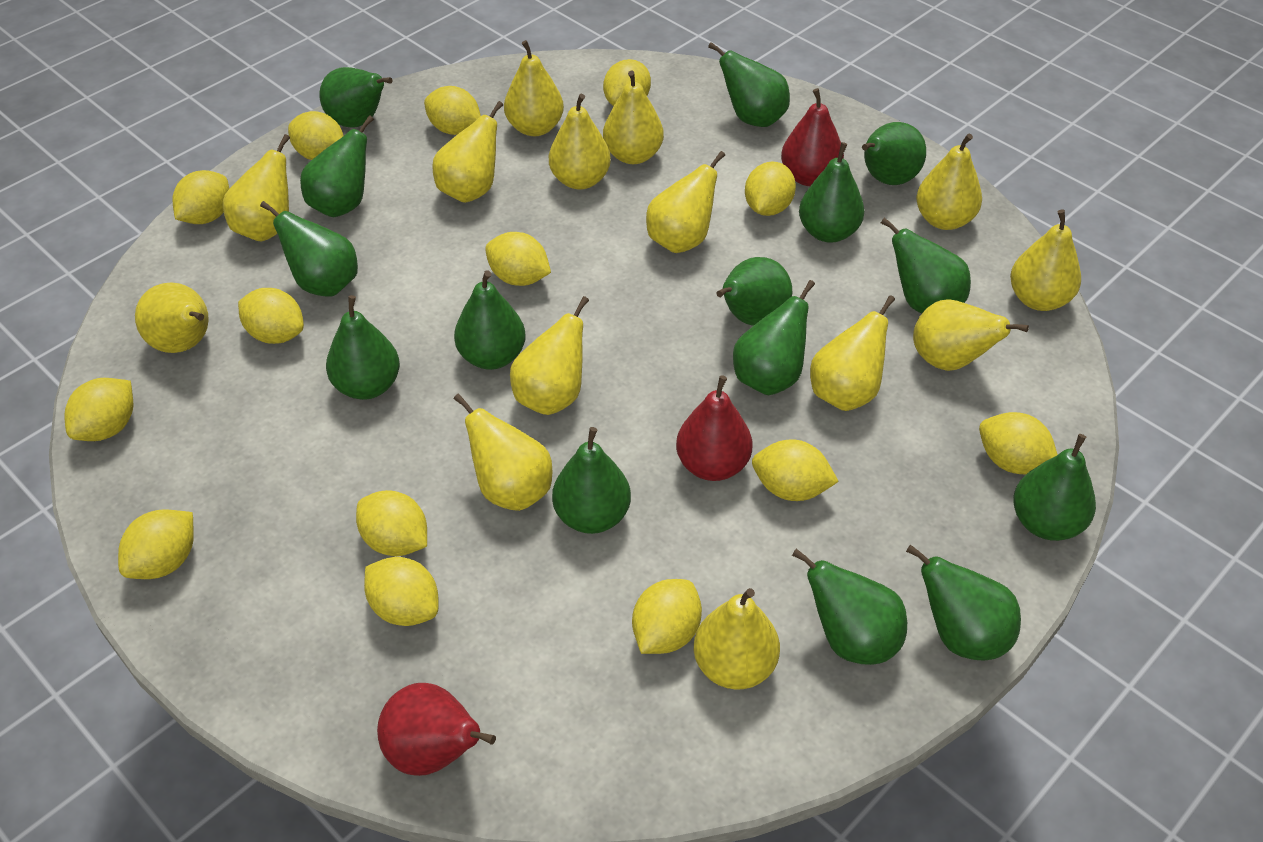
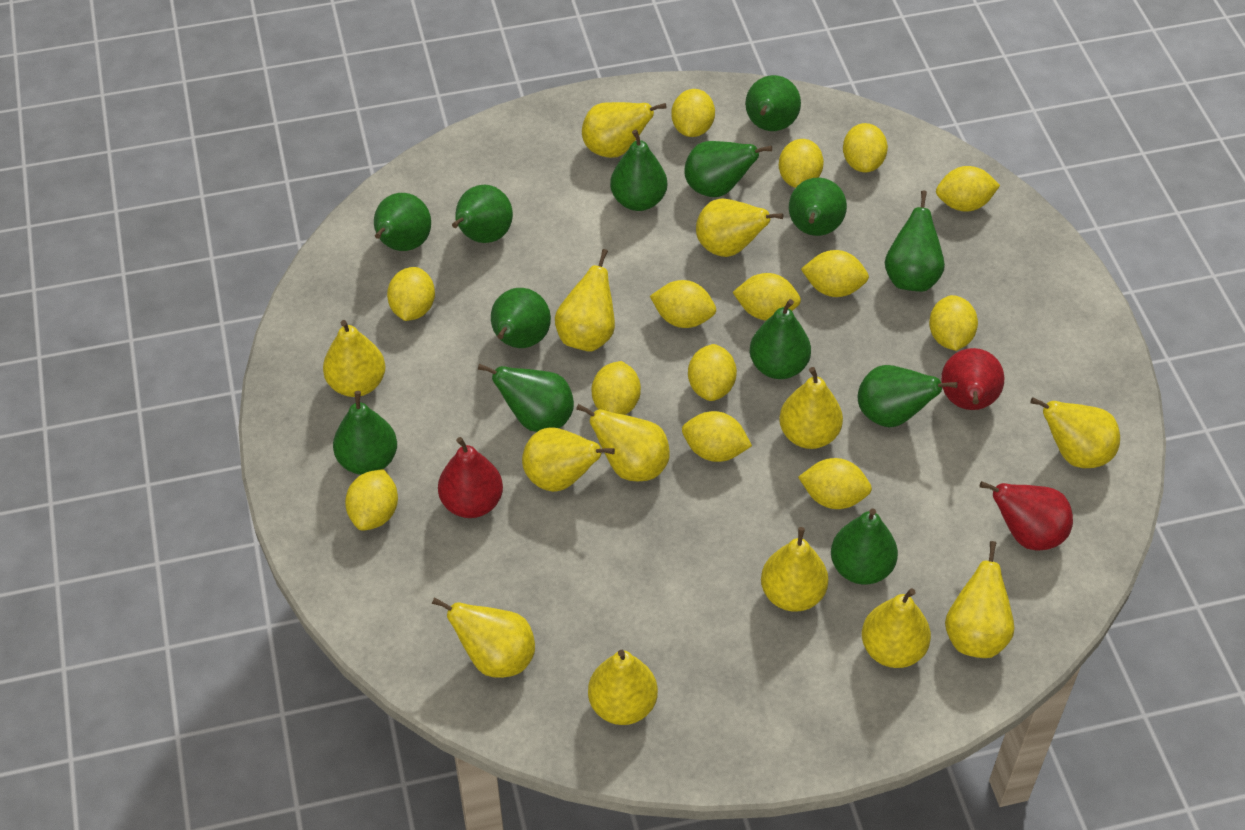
green pear: [260,201,358,297] [300,115,374,217] [319,67,392,128] [326,295,400,400] [454,270,526,370] [552,427,631,534] [708,42,790,127] [716,257,792,326] [733,280,815,395] [792,549,907,665] [799,142,865,243] [862,122,926,185] [881,217,971,313] [906,545,1021,660] [1013,434,1096,541] = 15 -> [333,391,397,475] [374,193,431,251] [452,185,513,243] [478,364,574,432] [491,288,551,348] [610,130,667,211] [684,141,772,197] [745,75,801,131] [750,299,811,379] [789,178,847,236] [831,508,898,585] [858,365,958,427] [885,191,945,292] = 13
yellow pear: [135,283,209,353] [223,134,290,241] [432,101,503,203] [454,393,552,511] [504,40,564,136] [510,296,589,415] [549,94,611,190] [603,70,664,164] [646,151,725,253] [694,588,780,690] [810,295,895,411] [913,300,1029,371] [916,134,982,230] [1010,209,1081,311] = 14 -> [323,320,385,397] [432,597,535,678] [522,427,615,492] [555,249,615,352] [576,404,670,481] [582,102,667,158] [588,650,658,725] [696,198,783,257] [761,527,828,612] [779,367,843,449] [862,588,931,668] [945,541,1014,658] [1030,397,1120,468] = 13

